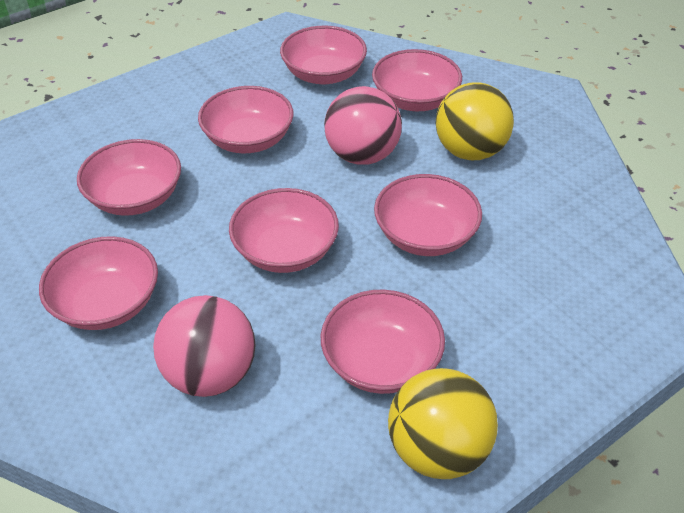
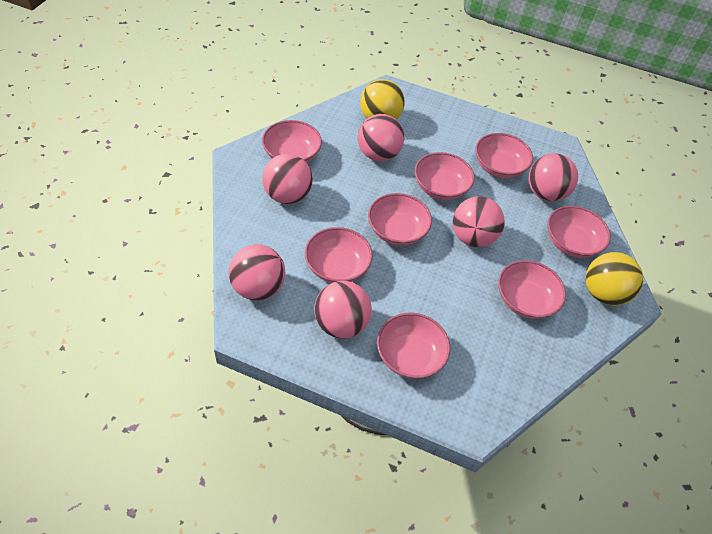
pink ball: [153,295,256,397] [324,86,402,165] = 2 -> [229,244,285,300] [262,154,313,204] [314,281,372,338] [358,114,404,161] [453,196,505,247] [528,153,578,202] = 6

